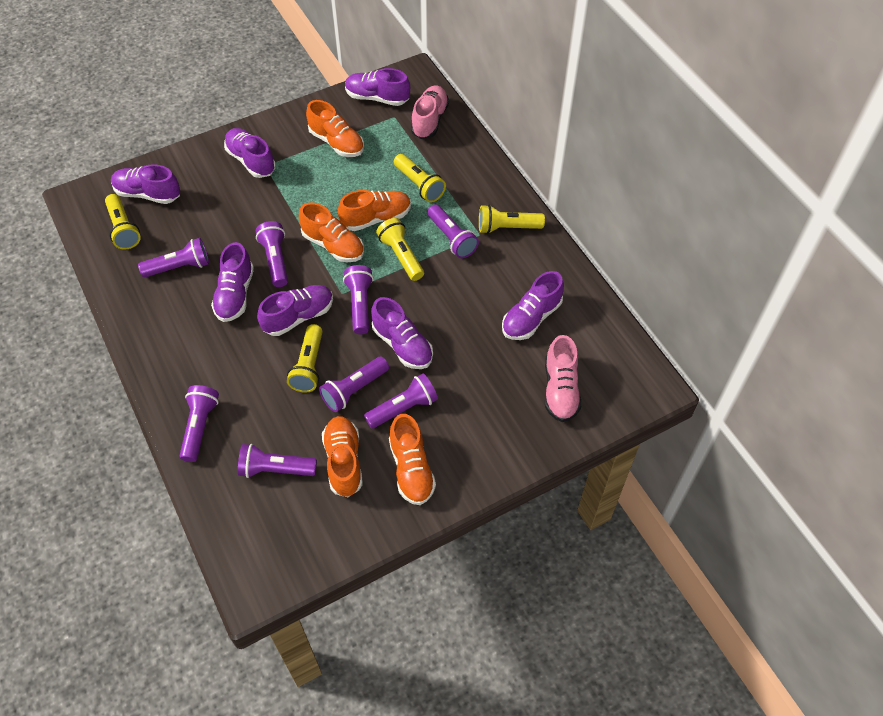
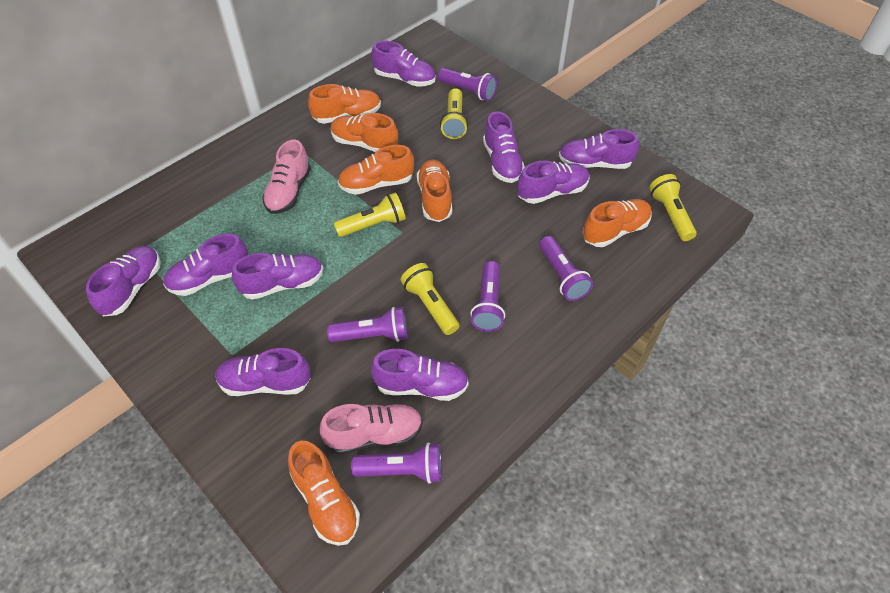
orange shoe: [299,202,364,262] [306,100,364,157] [322,416,363,497] [338,190,411,231] [389,414,436,505] = 5 -> [288,441,360,546] [308,84,381,124] [331,113,398,152] [338,145,414,195] [417,159,452,222] [582,199,652,247] = 6
purple flashlight: [138,238,209,277] [179,385,219,462] [238,444,317,478] [256,221,288,287] [319,357,389,412] [343,265,373,334] [364,373,438,429] [427,204,479,258] = 8 -> [327,307,407,342] [351,442,442,484] [438,68,497,101] [470,261,505,332] [539,236,593,301] = 5
purple shoe: [111,164,180,204] [211,242,254,322] [224,128,276,178] [257,285,333,336] [345,68,410,106] [371,297,433,369] [502,271,564,340] = 7 -> [86,246,161,316] [163,234,248,296] [215,348,311,396] [232,253,323,300] [371,41,436,87] [371,349,469,401] [483,111,525,183] [517,161,590,204] [559,129,639,169] = 9
yellow flashlight: [105,194,141,250] [287,324,323,392] [376,218,424,281] [394,154,446,202] [479,205,545,234] = 5 -> [333,192,406,237] [401,263,459,335] [440,88,468,139] [649,174,697,241] = 4

